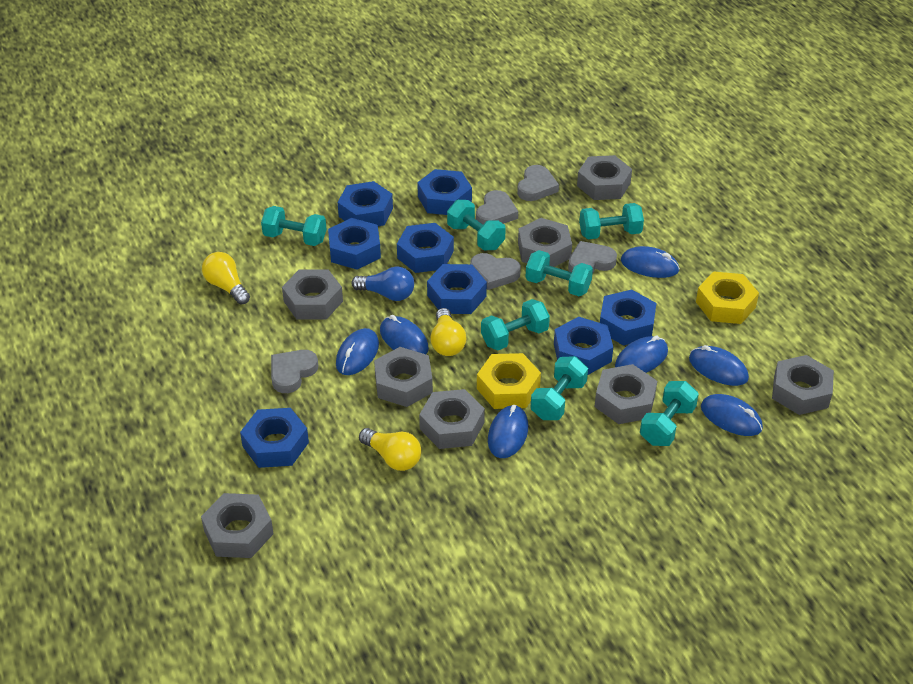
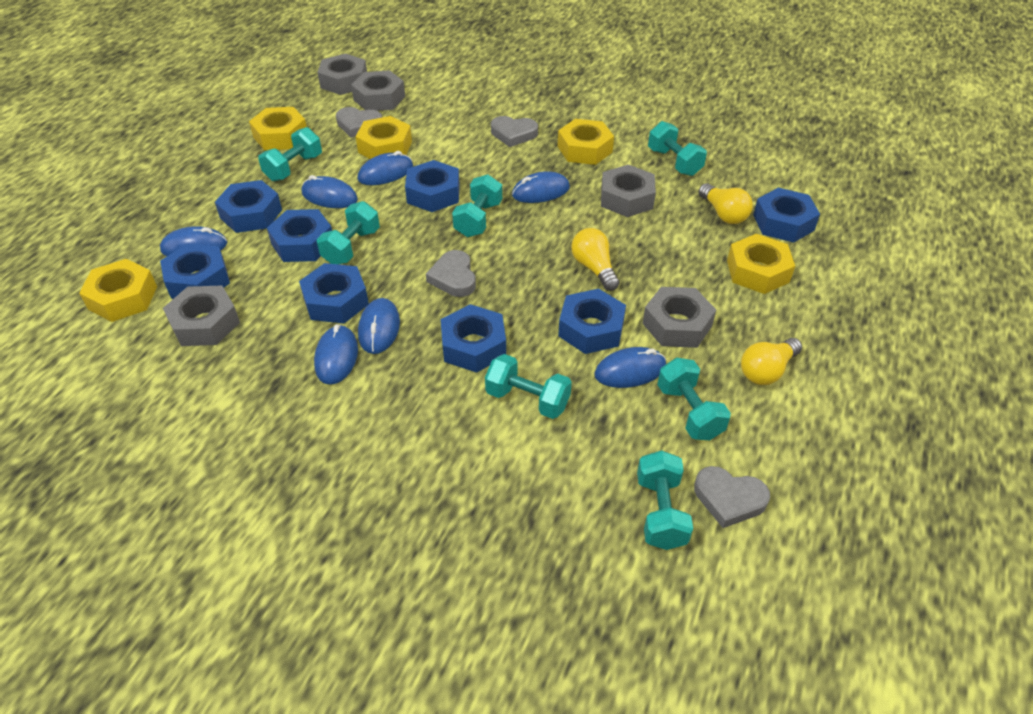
blue light bulb: [351,266,414,301] = 1 -> none = 0
grey heart: [271,350,318,393] [470,253,521,290] [476,190,518,225] [517,165,559,201] [568,241,617,274] = 5 -> [336,107,382,138] [426,250,476,297] [491,116,538,147] [694,466,770,528] = 4
grey nut: [201,493,274,558] [282,269,343,320] [374,347,433,407] [419,389,485,449] [518,218,572,267] [577,155,632,200] [594,364,657,424] [772,355,834,415] = 8 -> [163,285,240,346] [317,53,367,95] [351,70,405,111] [601,164,656,217] [642,287,716,348] = 5
yellow nut: [477,353,541,409] [696,271,759,324] = 2 -> [79,259,157,322] [249,107,307,150] [355,116,412,159] [557,119,614,165] [727,234,795,294] = 5

